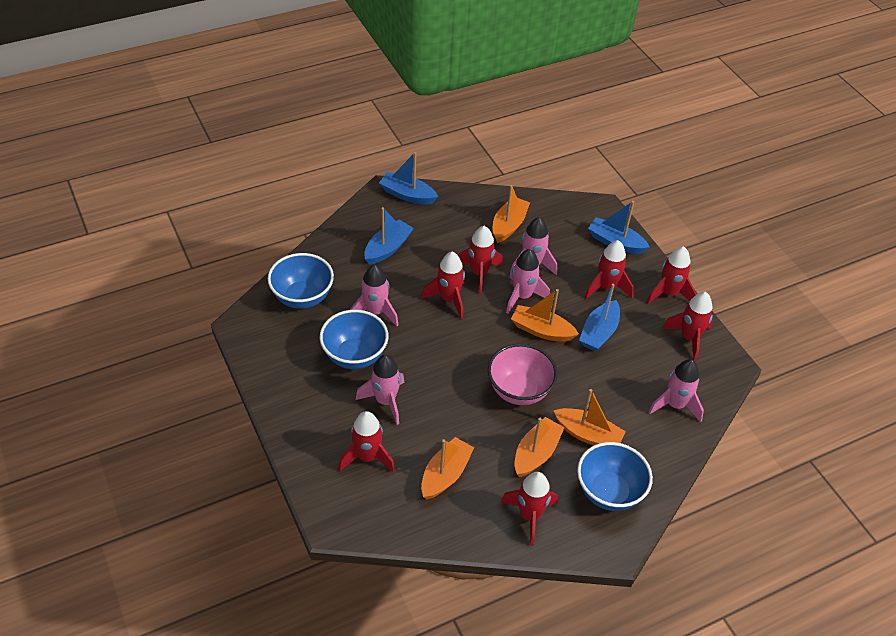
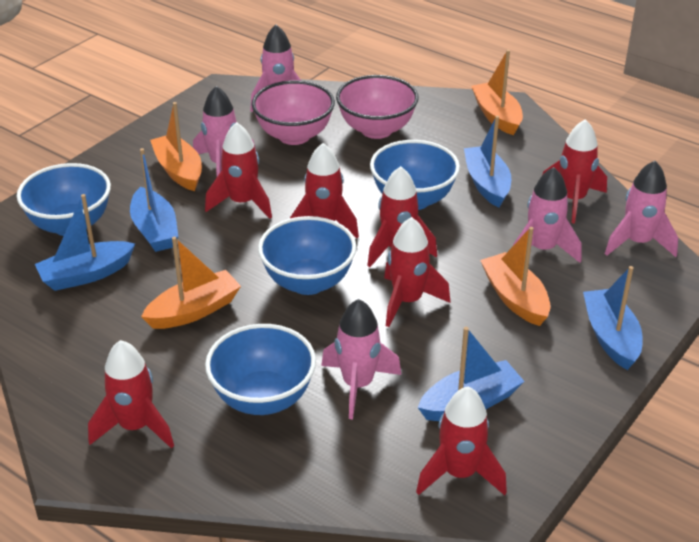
blue boat: [364,207,414,265] [379,152,438,204] [579,284,620,351] [588,201,650,254] = 4 -> [35,194,135,291] [130,148,179,252] [418,327,525,421] [464,116,511,207] [583,266,643,370] = 5
blue bowl: [268,253,334,309] [320,310,389,369] [577,442,653,511] = 3 -> [17,163,111,236] [205,324,316,415] [258,216,357,295] [370,140,460,210] = 4
orange boat: [421,437,474,499] [493,185,530,243] [511,289,579,342] [515,417,565,477] [553,389,626,445] = 5 -> [141,237,241,329] [150,102,202,191] [471,50,523,135] [480,227,551,326] = 4
pink bowl: [488,344,557,405] = 1 -> [252,80,335,145] [336,75,418,139] = 2

